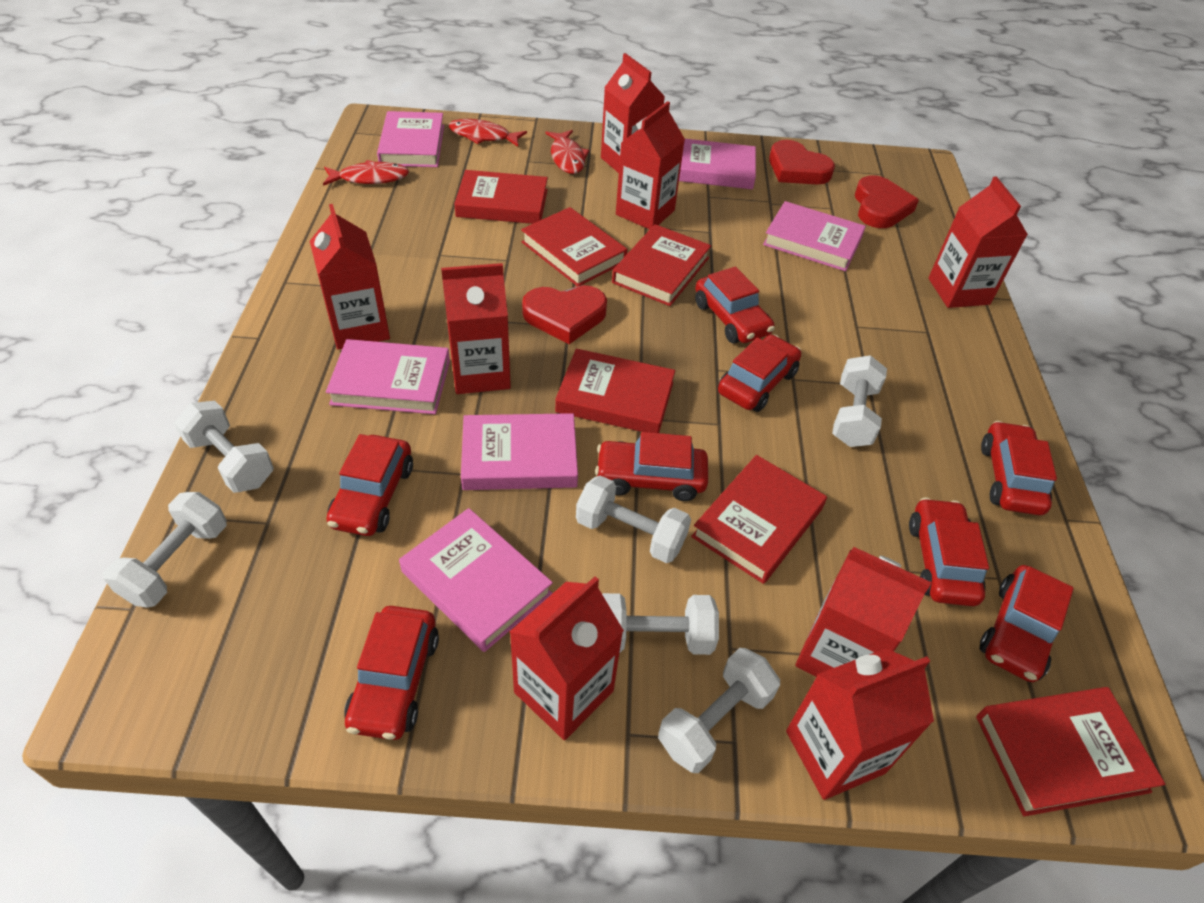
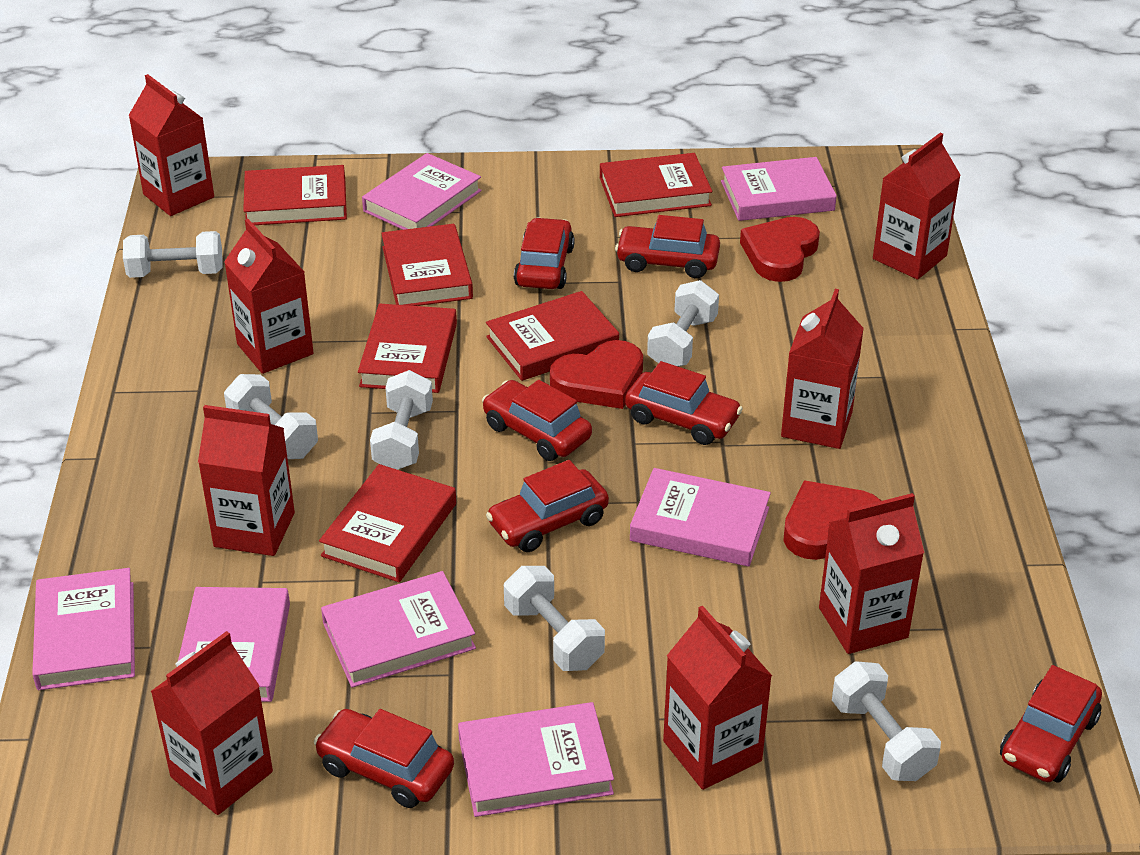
pink book: [326,339,450,414] [377,111,444,167] [399,508,553,652] [461,413,578,490] [679,139,756,189] [763,201,866,271] = 6 -> [32,568,135,690] [178,587,290,702] [321,571,476,688] [362,153,482,230] [458,702,614,817] [630,468,771,567] [721,157,837,221] = 7
red car: [326,434,413,536] [344,606,439,740] [595,432,708,501] [695,267,775,344] [718,335,801,412] [909,497,989,606] [980,565,1074,682] [981,421,1057,515] = 8 -> [314,709,454,808] [482,380,592,461] [486,460,609,552] [514,217,575,289] [615,215,720,278] [625,361,743,445] [1000,665,1102,783] = 7
red fish: [323,160,409,186] [448,119,527,147] [545,130,589,174] = 3 -> none = 0

